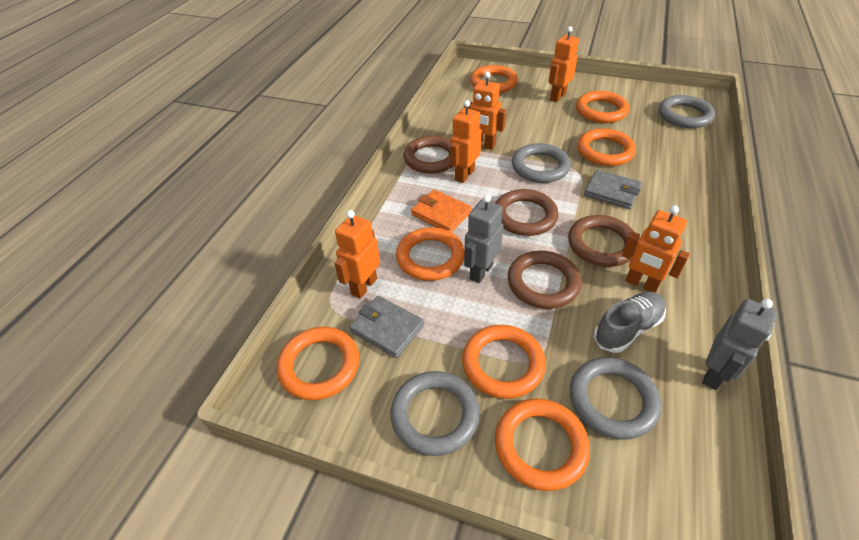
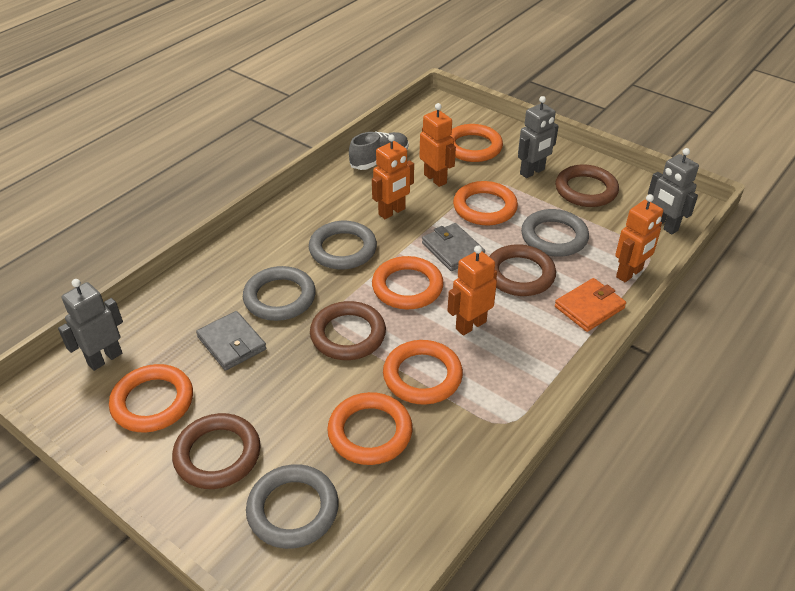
grey robot: [464,194,504,283] [702,299,777,390] = 2 -> [58,279,123,371] [518,96,559,178] [648,148,699,234] = 3
orange ring: [277,327,359,400] [396,227,464,281] [462,325,546,399] [470,65,518,93] [495,398,590,491] [576,91,629,123] [577,128,636,166] = 7 -> [109,364,193,432] [327,392,413,465] [372,256,444,309] [383,340,463,405] [450,124,503,162] [453,181,518,226] = 6
orange robot: [334,210,380,299] [450,100,482,183] [464,72,506,150] [548,26,579,102] [622,205,690,293] = 5 -> [372,135,414,219] [420,103,456,187] [448,245,497,336] [615,194,663,282] = 4

